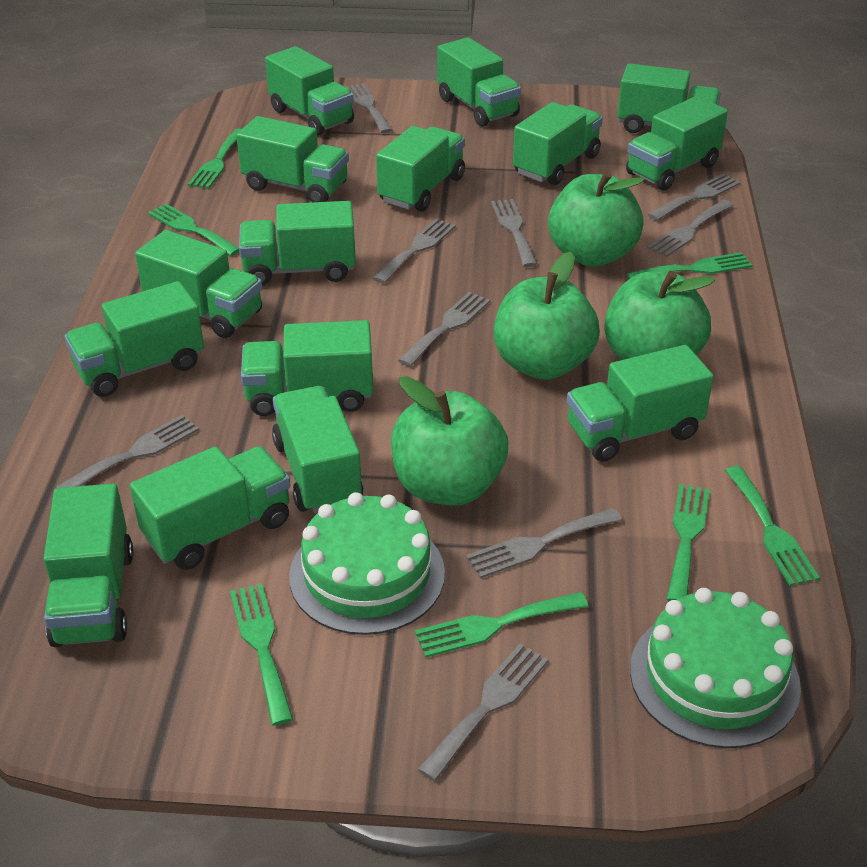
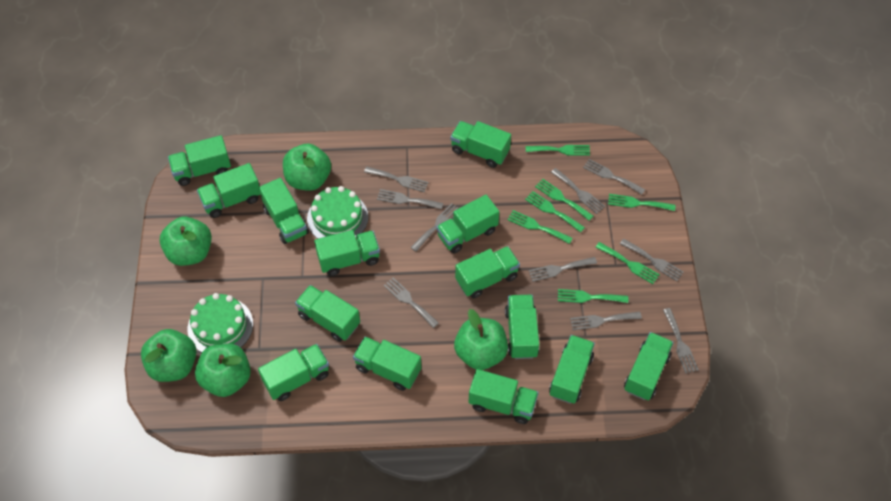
green apple: [391,376,508,506] [494,252,600,380] [548,171,644,267] [604,271,715,360] = 4 -> [141,329,196,382] [160,217,212,266] [195,343,251,397] [283,144,331,191] [454,309,508,370] = 5
green truck: [43,484,133,647] [64,281,204,397] [130,446,291,570] [135,230,262,338] [236,116,349,202] [239,201,356,286] [241,320,373,416] [265,46,354,135] [272,386,363,514] [376,126,465,212] [437,37,521,126] [513,102,603,185] [567,345,713,462] [617,64,721,133] [626,96,728,190] = 15 -> [168,135,231,186] [197,163,261,218] [258,344,329,401] [259,178,309,244] [295,285,360,342] [314,230,380,276] [353,336,421,391] [437,195,499,254] [450,121,511,168] [455,246,520,298] [469,369,539,424] [505,295,539,359] [549,335,595,404] [624,332,674,400] = 14
grey fork: [55,415,199,488] [345,83,392,133] [373,219,456,284] [398,292,490,367] [418,644,549,781] [466,508,622,578] [491,199,537,267] [647,200,734,257] [648,174,740,221] = 9 -> [364,166,429,192] [377,189,443,209] [384,277,439,328] [410,203,459,252] [528,257,597,282] [551,168,605,214] [570,312,642,330] [583,159,645,195] [620,239,684,281] [663,308,699,374] = 10

